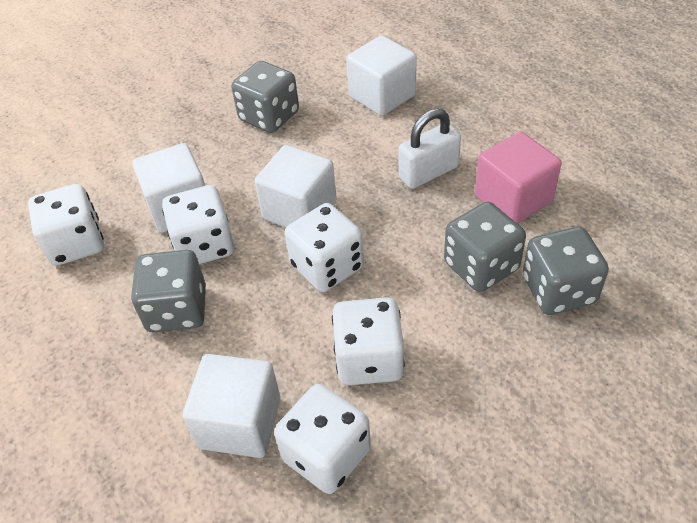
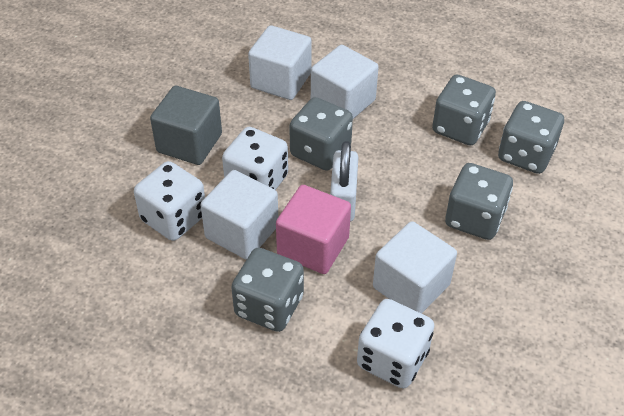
grey cube: none = 0 -> [150,86,222,165] = 1
grey dice: [131,250,206,332] [231,61,299,133] [444,202,526,292] [523,227,609,315] = 4 -> [231,248,304,332] [289,97,353,171] [432,75,496,145] [445,163,513,240] [498,101,564,174] = 5
white dice: [28,184,104,266] [162,185,234,264] [274,384,371,494] [285,203,364,292] [332,297,405,385] = 5 -> [134,161,205,241] [222,127,288,190] [357,299,435,389] = 3

